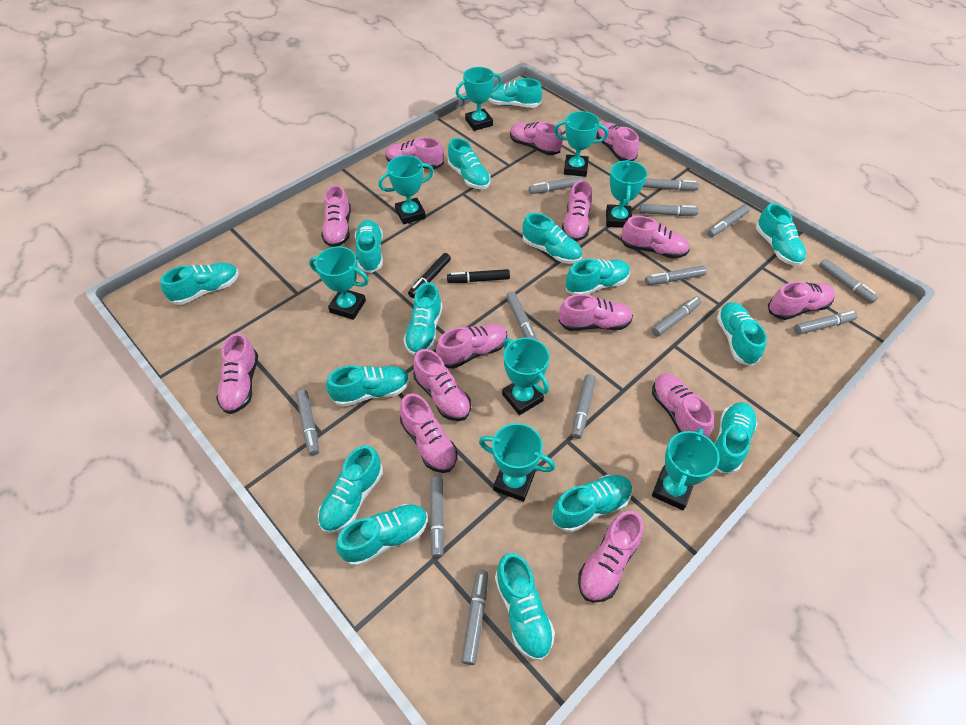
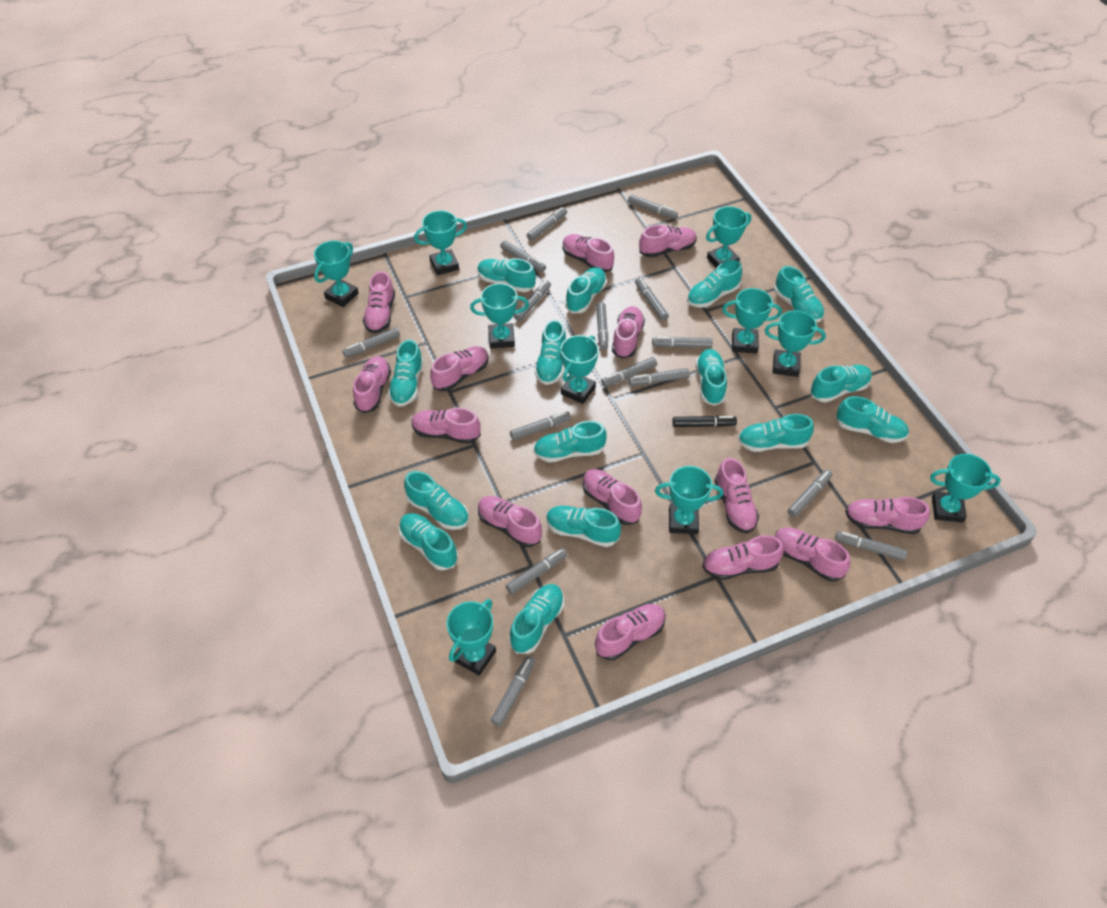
black marker: [408,253,451,298] [447,269,510,283] = 2 -> [672,416,737,427] = 1
grey marker: [296,389,319,456] [430,476,445,558] [461,570,488,665] [506,291,537,340] [529,176,583,194] [572,374,596,439] [639,204,699,216] [643,178,699,191] [645,266,707,285] [652,297,702,337] [707,204,750,237] [794,311,858,335] [819,259,878,303] = 13 -> [343,327,400,358] [491,656,535,727] [500,240,546,272] [506,548,567,594] [510,411,571,440] [514,280,551,321] [527,207,567,241] [596,302,608,350] [601,357,657,387] [628,194,678,219] [628,368,690,386] [635,278,669,321] [652,337,713,348] [787,470,833,517] [835,531,907,560] = 15
turquoise trophy: [309,247,369,320] [378,155,434,225] [456,67,502,131] [479,423,555,502] [502,338,550,415] [554,111,608,177] [606,160,647,228] [652,428,720,510] = 8 -> [314,241,358,307] [414,211,467,276] [447,599,496,676] [470,283,529,348] [561,335,599,404] [655,466,723,534] [706,206,751,268] [722,288,782,354] [765,310,826,377] [930,454,1001,523] = 10

